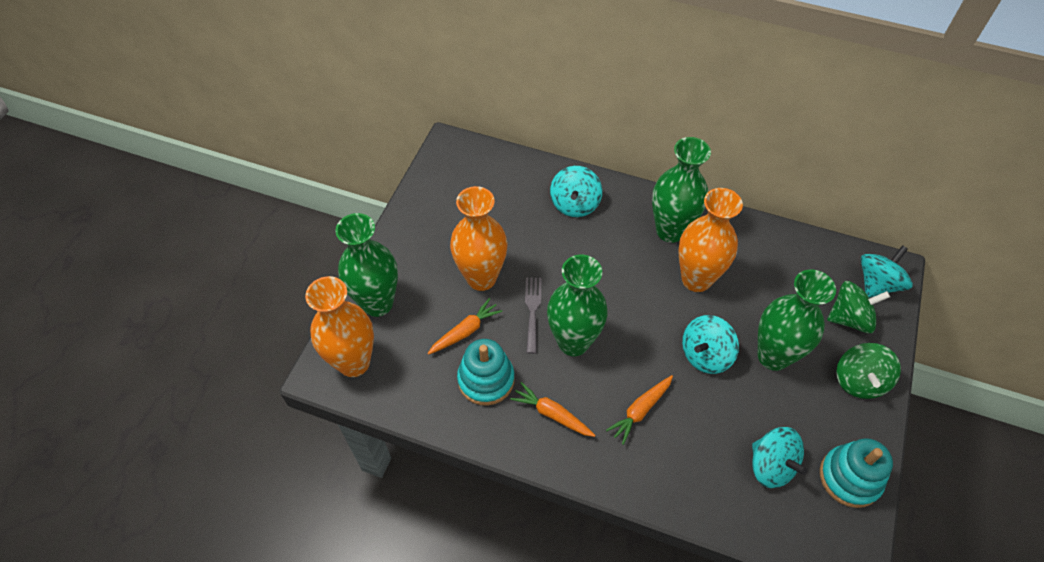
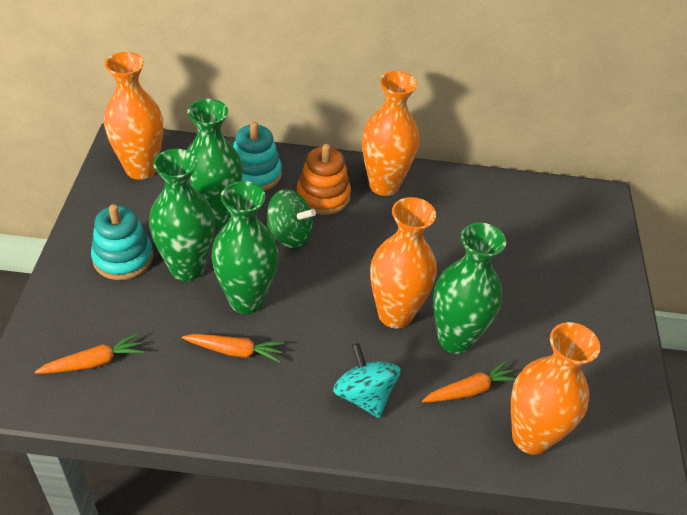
green spinning top: [827,281,890,333] [836,343,901,399] = 2 -> [266,189,316,248] = 1
grey fork: [525,277,542,354] = 1 -> none = 0
orange stacking toy: none = 0 -> [296,144,351,215] = 1
orange vase: [305,276,374,377] [450,186,508,291] [678,188,743,292] = 3 -> [104,52,163,180] [362,71,419,196] [370,197,437,329] [511,322,600,455] = 4
turquoise spinning top: [550,166,602,217] [682,315,739,374] [752,427,808,488] [861,245,913,298] = 4 -> [333,343,401,418] = 1

